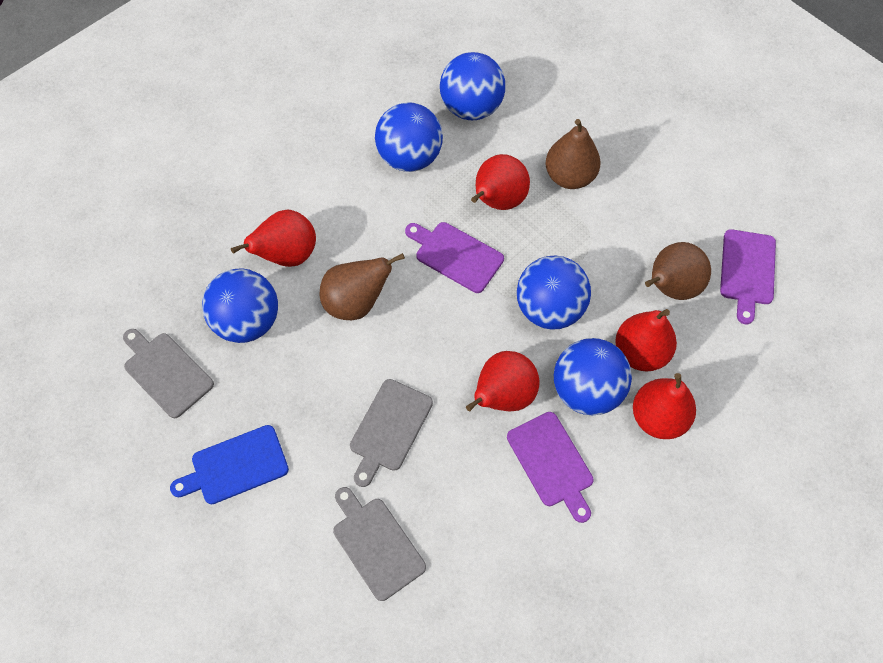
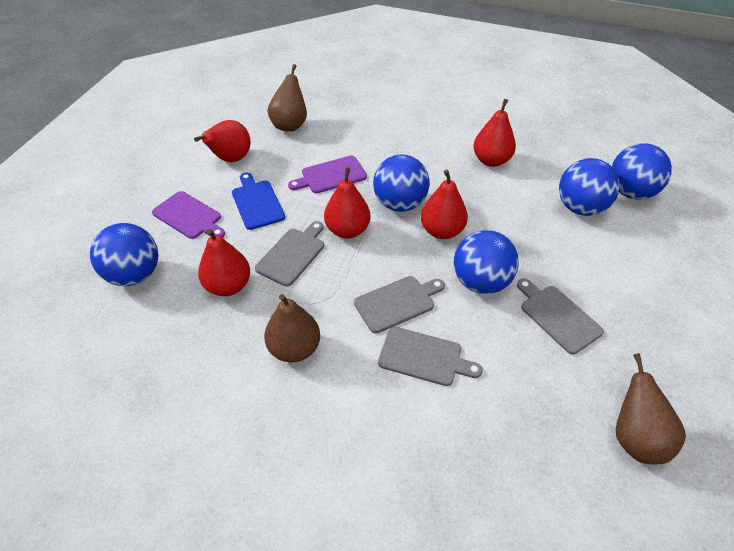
grey cutting board: [123,329,214,418] [333,487,426,601] [350,379,433,487] = 3 -> [255,221,324,287] [354,276,445,334] [378,327,483,386] [517,279,604,354] = 4
purple cutting board: [405,222,504,293] [507,412,594,523] [720,229,776,324] = 3 -> [152,191,225,239] [288,156,367,194] = 2

